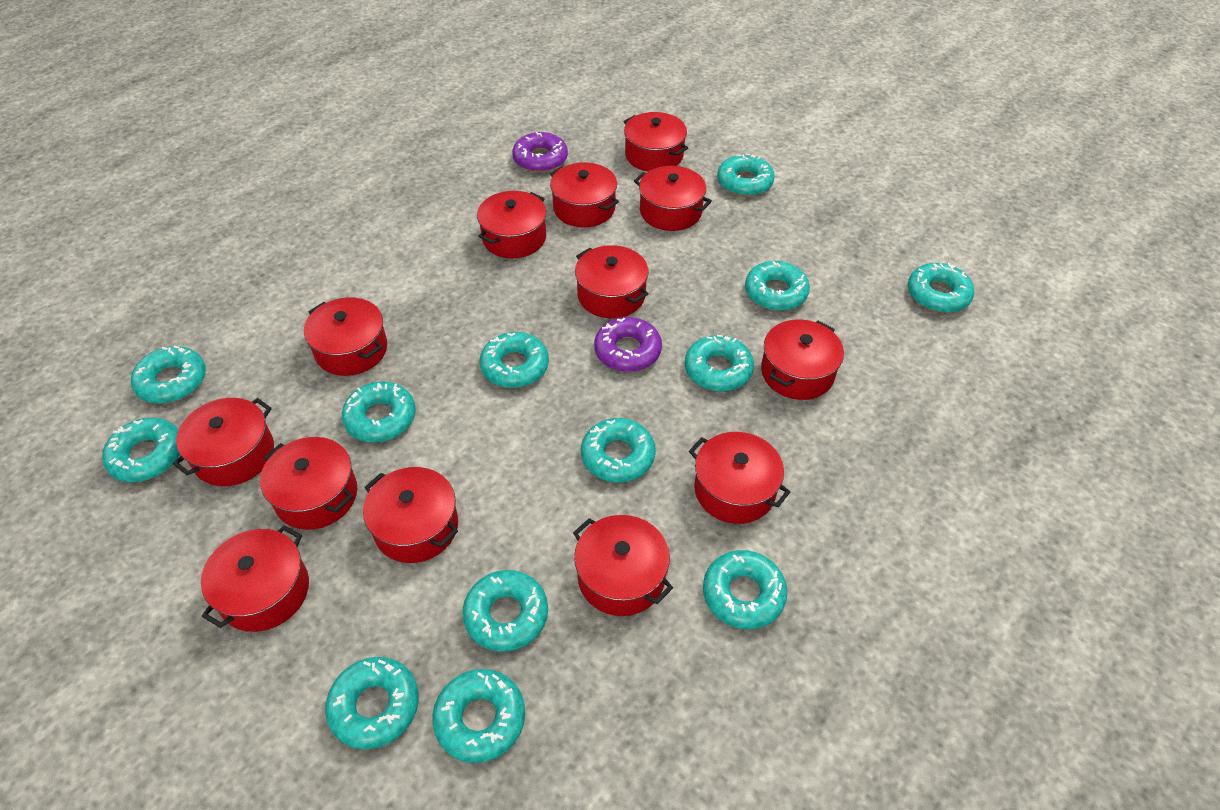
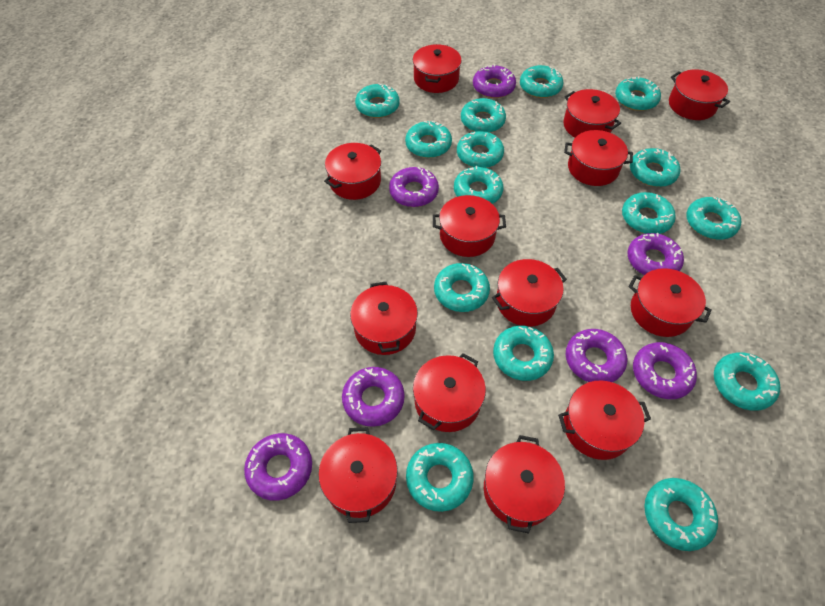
purple donut: [512,132,568,172] [594,317,662,372] = 2 -> [244,433,312,501] [342,367,405,427] [389,167,439,207] [473,64,516,98] [566,329,627,382] [628,233,684,275] [633,342,697,399] = 7
turquoise donut: [102,418,180,482] [131,346,206,404] [325,657,419,750] [342,382,416,442] [432,669,525,763] [462,570,548,652] [480,332,549,388] [581,418,656,482] [685,335,754,392] [703,550,787,629] [717,153,775,196] [745,261,810,311] [908,263,974,313] = 13 -> [355,83,399,118] [405,121,452,158] [406,443,474,512] [434,263,490,312] [454,166,503,204] [457,131,504,168] [461,98,506,133] [493,326,554,381] [520,65,564,98] [615,76,661,111] [622,192,676,234] [630,148,680,187] [644,478,718,551] [686,197,741,240] [714,352,780,411] = 15

